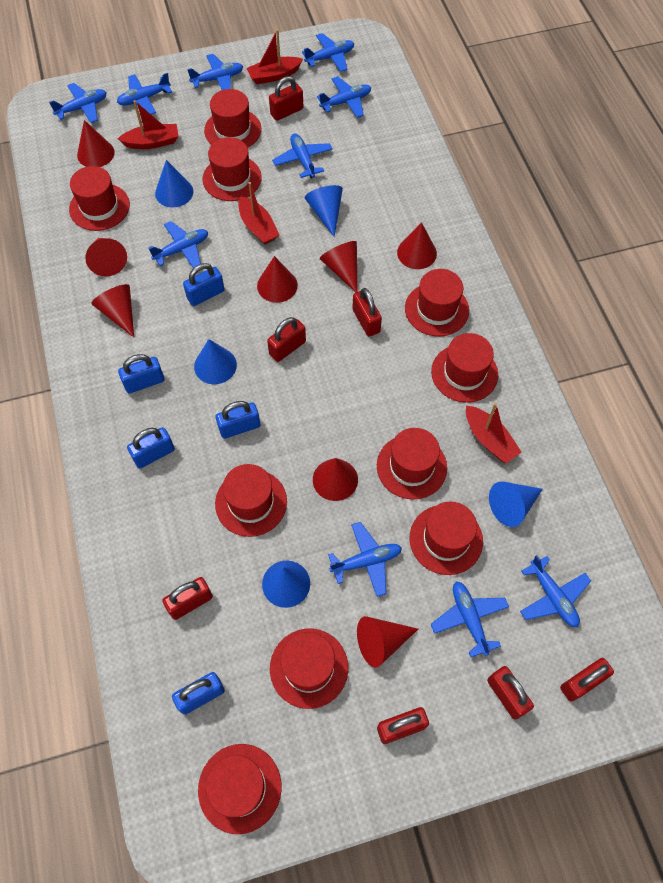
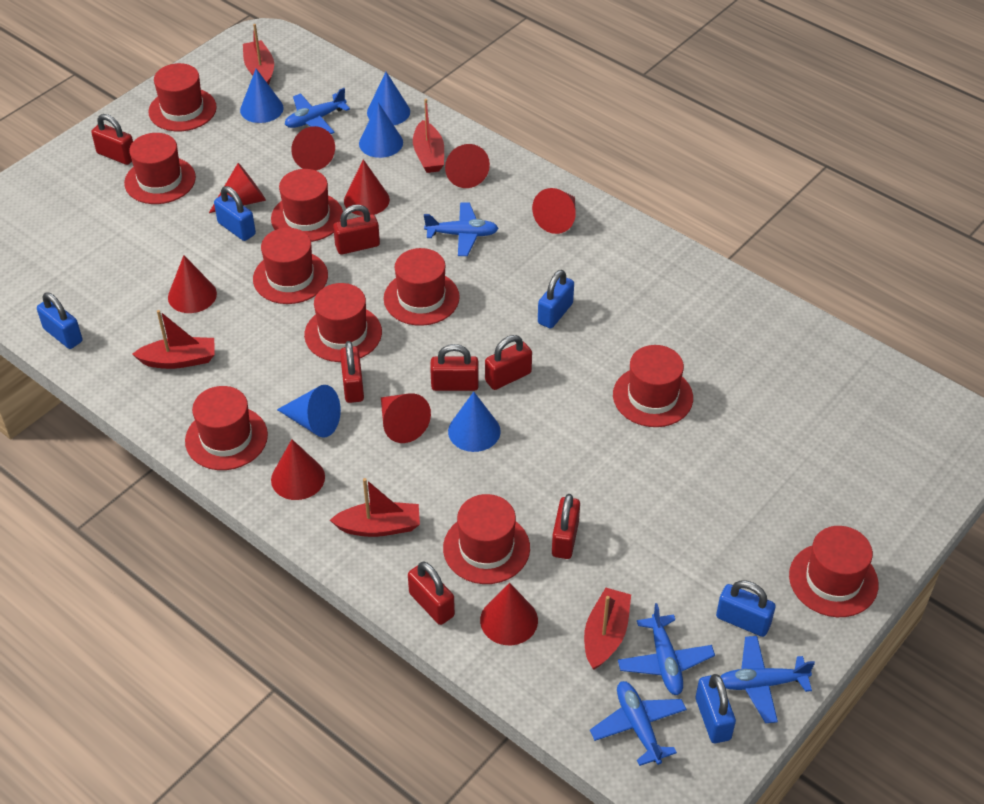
blue plane: [49,83,107,123] [117,73,172,115] [148,221,208,268] [187,54,243,90] [272,133,333,178] [302,33,354,72] [317,76,371,118] [328,522,402,597] [431,581,509,657] [520,555,591,627] = 10 -> [285,88,350,134] [424,202,499,256] [590,681,687,766] [618,603,715,695] [720,636,815,723] = 5
red boat: [118,100,178,149] [238,182,279,245] [247,29,303,84] [466,403,522,463] = 4 -> [132,310,215,369] [243,24,274,85] [330,478,420,537] [413,99,444,173] [584,588,631,670] = 5
red cone: [77,120,115,167] [85,238,127,277] [91,284,134,338] [257,256,298,303] [313,458,358,501] [320,241,357,292] [357,616,418,668] [397,222,437,269] = 8 -> [168,255,217,313] [209,163,266,213] [271,439,325,500] [292,126,335,170] [344,159,390,216] [381,393,431,443] [445,144,490,188] [480,583,538,645] [532,188,576,234] = 9

